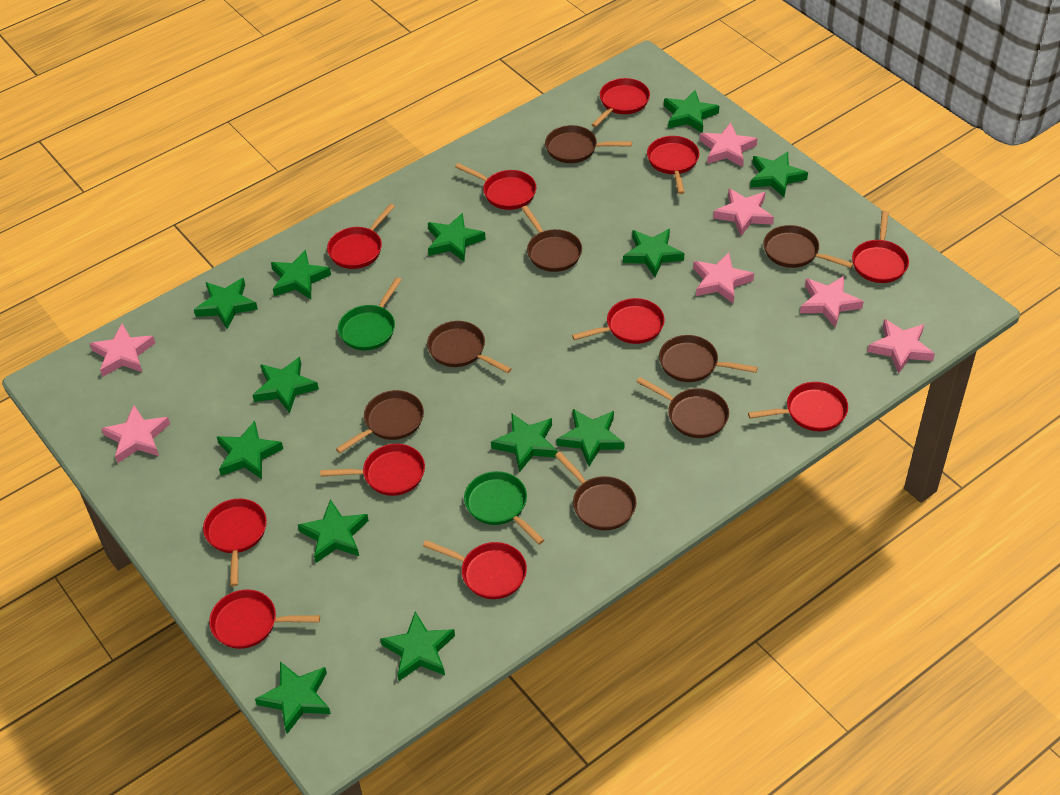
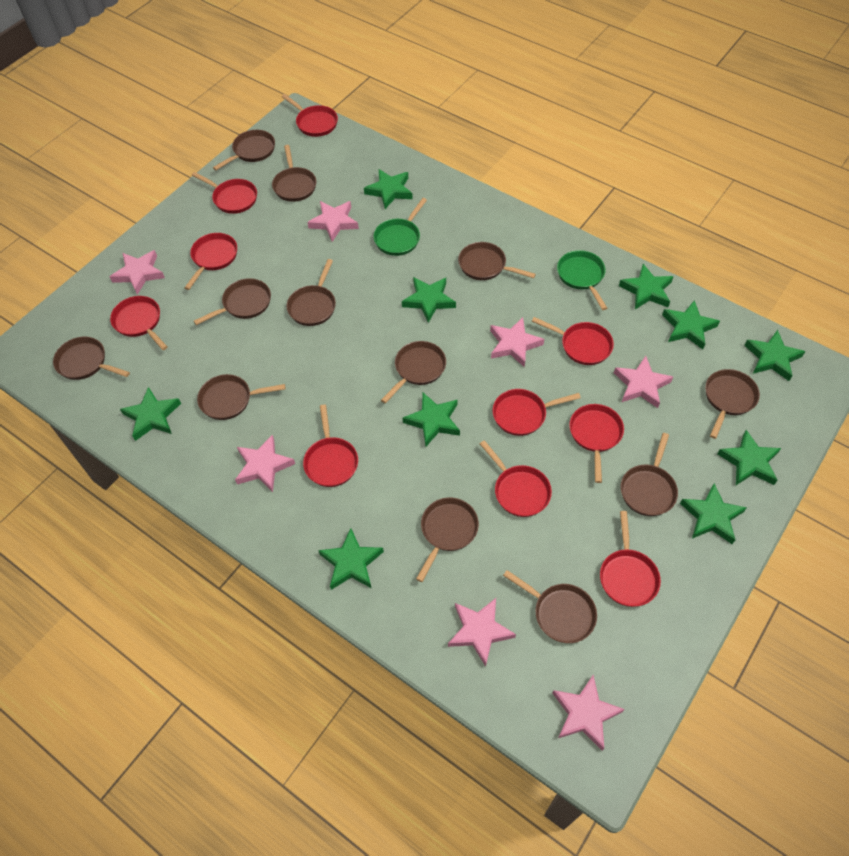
brown pan: [336,390,424,453] [427,321,512,373] [521,206,582,272] [545,125,632,163] [555,452,636,530] [636,377,729,438] [659,335,758,382] [763,225,854,268] = 8 -> [53,337,130,380] [194,278,271,325] [197,374,286,420] [213,130,275,170] [272,145,316,202] [287,259,336,326] [381,341,446,403] [416,498,479,582] [458,242,536,280] [503,570,597,643] [621,433,678,516] [705,369,760,439] = 12
green star: [194,278,258,329] [217,421,283,479] [253,357,319,413] [255,662,331,734] [271,250,331,299] [298,499,369,563] [380,612,455,681] [428,213,486,262] [491,413,557,472] [557,409,624,466] [623,229,684,277] [664,90,719,133] [750,152,808,197] = 13 -> [120,387,181,441] [318,528,384,590] [364,169,413,209] [402,277,456,323] [403,393,460,446] [619,264,674,309] [662,300,720,349] [680,483,747,544] [717,430,781,485] [744,330,806,381] = 10
red pan: [203,499,267,586] [209,590,320,649] [320,444,425,496] [327,204,395,269] [423,540,527,599] [455,163,536,210] [572,298,665,344] [591,78,650,127] [647,136,699,194] [748,382,848,431] [852,211,909,283] = 11 -> [110,296,168,350] [185,233,237,290] [192,172,257,214] [282,94,338,137] [303,405,358,487] [480,440,552,517] [493,389,581,436] [532,317,614,365] [569,404,624,483] [600,511,661,607] = 10

